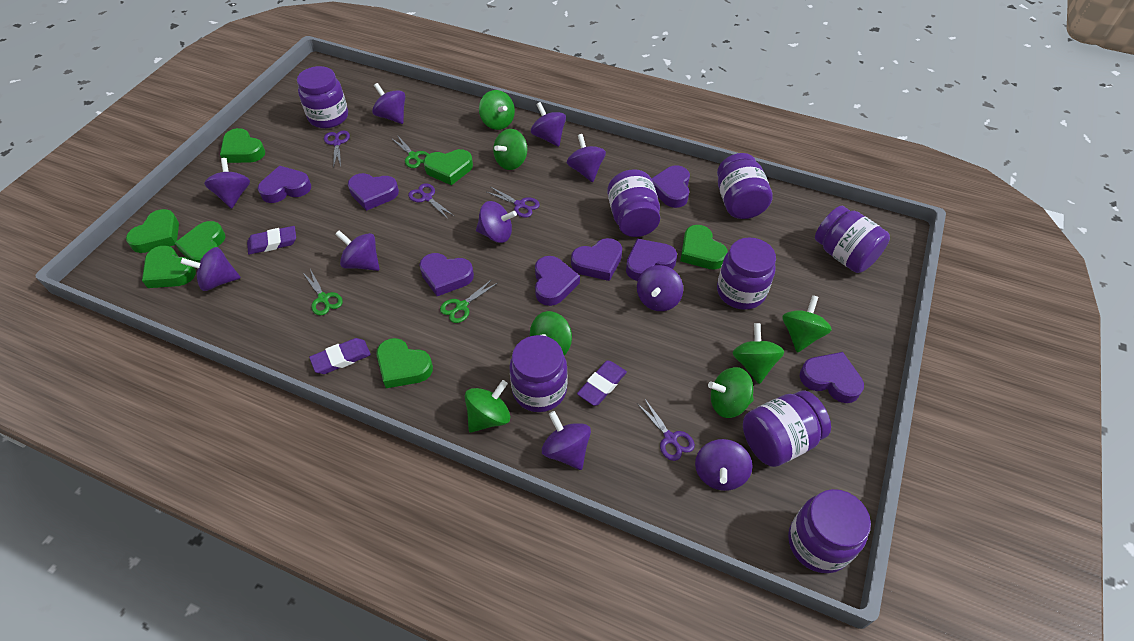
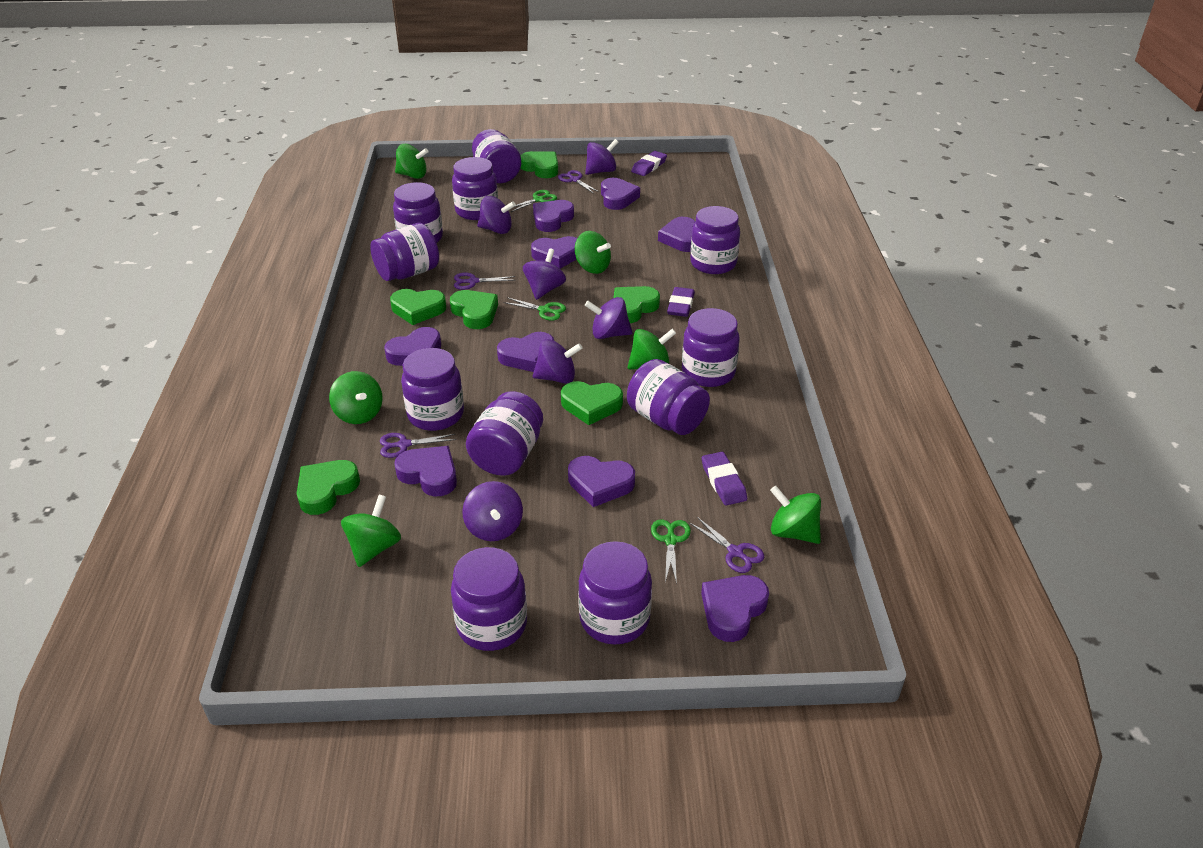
green heart: [126,209,179,253] [142,246,196,288] [175,221,225,263] [220,128,265,163] [376,338,433,388] [424,149,473,185] [680,225,728,269] = 7 -> [297,460,360,515] [390,289,446,325] [450,290,498,329] [520,151,558,178] [561,381,623,425] [613,286,660,323] = 6
green spinning top: [465,380,511,433] [479,90,515,130] [493,129,527,170] [530,311,572,355] [708,367,754,418] [733,323,784,384] [782,295,832,353] = 7 -> [329,371,383,424] [341,495,401,567] [395,144,428,179] [575,231,611,274] [628,328,676,370] [770,486,821,544] = 6
purple heart: [258,166,311,203] [348,173,399,211] [419,253,474,296] [535,256,580,306] [571,238,622,281] [626,239,677,281] [651,165,690,208] [800,352,864,403] = 8 -> [384,327,441,366] [394,446,457,496] [497,332,554,372] [531,236,577,269] [533,200,574,232] [568,456,635,507] [601,178,640,210] [658,217,695,252] [701,575,769,642] = 9
purple jar: [297,66,348,128] [509,335,568,412] [607,169,660,237] [717,153,773,219] [717,238,776,310] [743,390,831,467] [788,489,871,573] [815,206,890,273] = 8 -> [370,223,439,281] [393,182,443,243] [401,348,464,431] [451,547,527,651] [452,157,498,220] [466,391,543,476] [472,129,521,183] [578,541,652,645] [627,359,710,435] [682,308,739,387] [690,206,740,274] = 11
purple spinning top: [181,247,241,291] [204,158,250,209] [335,230,380,271] [372,83,405,124] [476,201,517,243] [531,102,566,147] [542,411,591,470] [567,134,606,182] [637,265,683,311] [695,439,753,491] = 10 -> [462,481,523,541] [477,196,516,234] [523,248,566,300] [533,339,583,384] [585,139,619,175] [585,297,633,339] = 6

